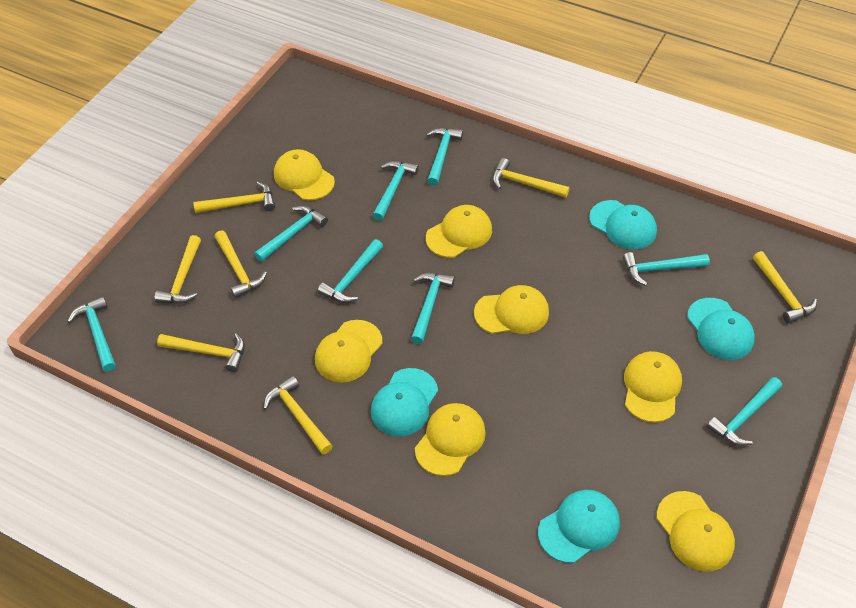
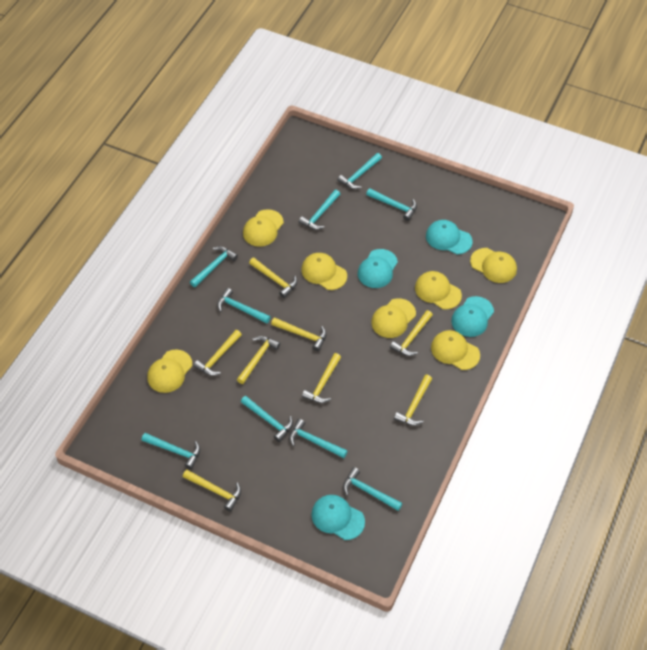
turquoise hammer: [68,296,116,372] [254,205,328,262] [318,239,383,303] [372,161,419,221] [411,273,455,344] [426,128,463,186] [623,252,710,286] [707,377,782,446] = 8 -> [142,433,200,469] [190,246,238,287] [217,288,270,323] [241,396,293,442] [289,419,348,458] [299,190,340,230] [337,153,382,189] [343,467,403,511] [366,188,417,221] = 9
yellow hammer: [155,235,201,304] [157,333,245,372] [193,182,275,213] [215,230,267,298] [264,376,333,454] [492,158,570,198] [753,251,817,323] = 7 -> [183,469,241,512] [193,330,242,376] [237,336,280,384] [249,258,297,298] [271,317,327,351] [302,353,341,403] [390,310,433,356] [394,375,432,426] = 8

